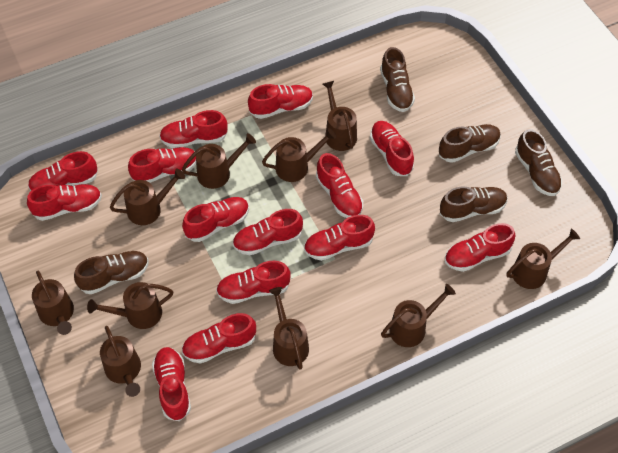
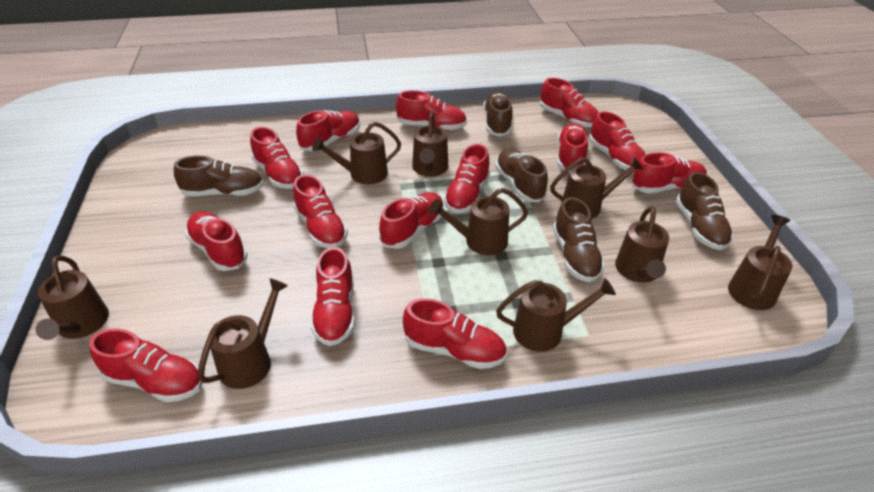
brown watering can: [32,271,74,335] [87,282,173,329] [100,326,141,397] [110,169,185,225] [182,133,256,189] [262,128,337,182] [269,287,309,370] [323,81,357,151] [381,284,456,347] [506,229,580,289] = 10 -> [35,255,109,340] [198,278,288,389] [312,122,401,184] [412,111,448,177] [429,188,528,255] [496,278,616,352] [550,157,643,219] [615,206,669,283] [728,215,792,310] = 9

